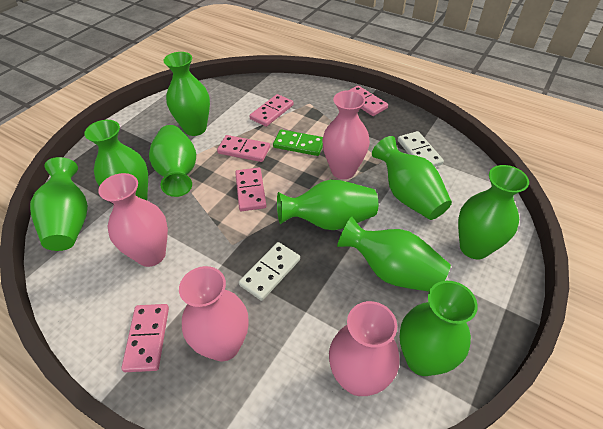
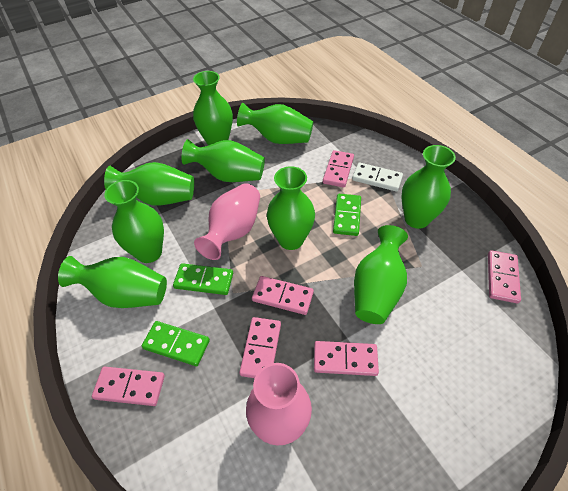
green domino: [273,129,323,156] = 1 -> [142,321,210,366] [173,263,233,295] [333,194,361,236] = 3
pink domino: [121,304,169,372] [217,135,270,162] [235,168,266,211] [249,94,293,127] [350,86,388,116] = 5 -> [92,366,165,406] [239,317,281,378] [252,276,314,315] [314,341,379,376] [323,150,354,188] [488,250,521,303] = 6
pink vase: [98,173,168,267] [179,266,249,362] [322,90,370,179] [329,301,400,396] = 4 -> [194,183,260,260] [246,363,312,445] = 2
white domino: [239,242,300,301] [398,131,444,167] = 2 -> [352,163,403,192] = 1

